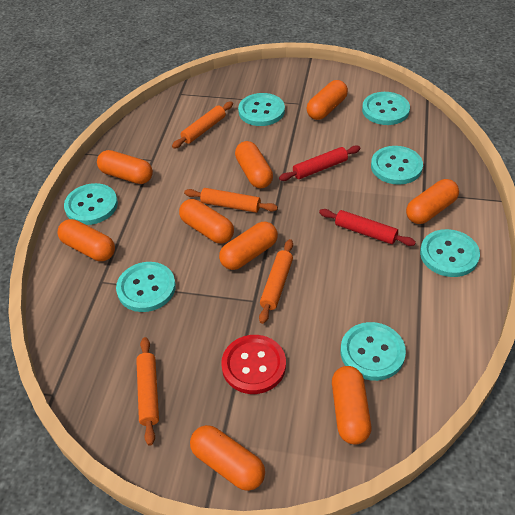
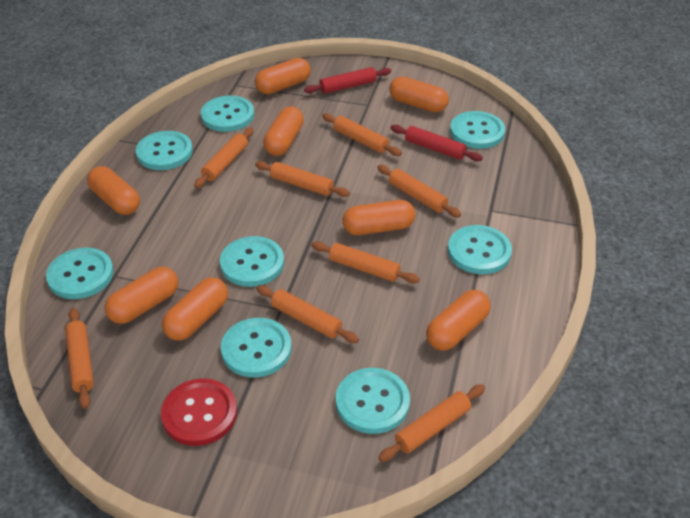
orange capsule: [58,219,115,261] [97,150,153,184] [179,199,234,243] [190,425,265,491] [219,222,278,270] [235,141,273,188] [306,80,348,120] [332,366,371,445] [406,179,459,224] = 9 -> [87,166,140,215] [105,267,178,324] [162,277,228,341] [255,58,311,94] [263,106,304,156] [343,200,415,235] [390,76,449,112] [426,290,491,351] = 8
orange rolling pin: [136,337,159,446] [172,102,233,149] [184,188,278,213] [259,239,293,324] = 4 -> [65,308,94,409] [194,128,254,188] [255,161,350,197] [256,285,359,343] [312,241,420,283] [322,113,402,156] [377,165,461,218] [378,384,485,462] = 8
turquoise button: [64,183,118,225] [116,262,176,312] [238,93,285,126] [341,322,406,381] [362,92,410,125] [371,146,423,185] [420,229,480,277] = 7 -> [46,248,114,299] [136,131,193,170] [201,96,254,132] [220,236,284,287] [221,318,292,378] [336,368,410,434] [448,225,512,274] [450,111,505,149] = 8

